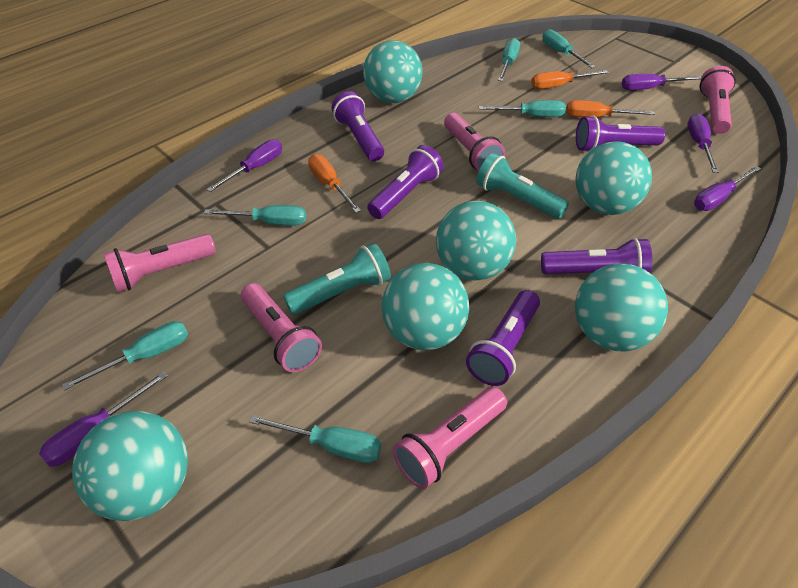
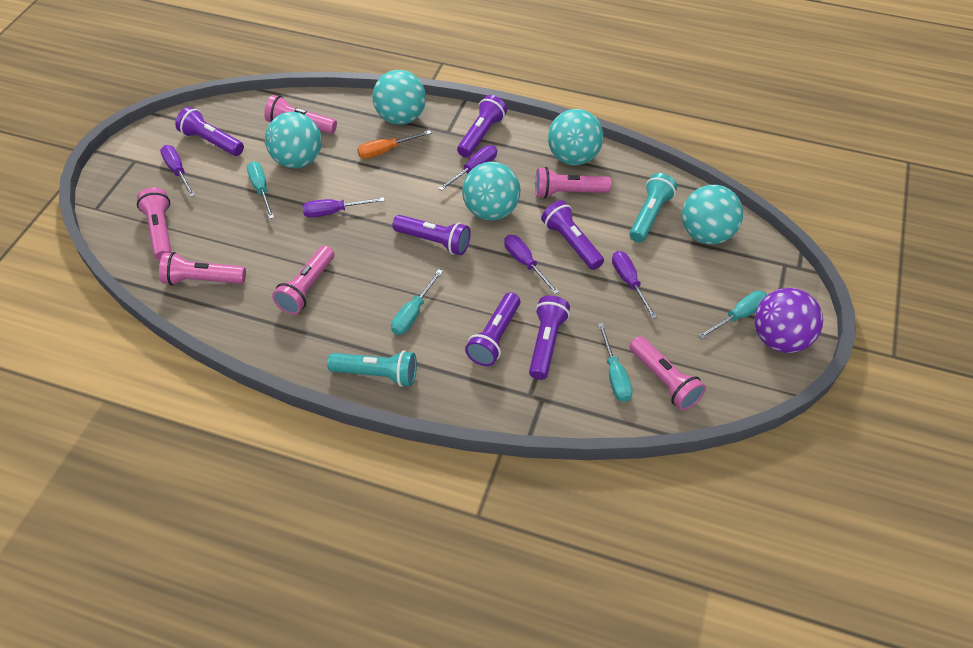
orange screwdriver: [308,154,361,213] [531,70,609,89] [566,100,655,117] = 3 -> [357,130,431,159] = 1
pink flashlight: [103,234,216,292] [241,283,322,372] [393,387,507,489] [444,113,505,171] [700,66,736,134] = 5 -> [137,188,172,260] [159,252,246,286] [264,95,337,134] [272,246,334,315] [535,167,611,198] [630,336,706,411] = 6
purple ball: none = 0 -> [755,288,823,353] = 1
purple flashlight: [331,91,384,161] [367,145,444,219] [466,290,540,386] [541,238,652,274] [576,115,665,152] = 5 -> [175,107,244,156] [392,215,471,255] [457,95,507,157] [465,292,520,366] [529,296,570,380] [541,200,604,270] = 6
turquoise ball: [72,411,188,521] [363,40,422,103] [382,263,469,350] [436,201,516,281] [575,264,668,352] [576,141,652,215] = 6 -> [265,112,322,168] [373,70,426,125] [462,162,520,221] [548,109,603,165] [682,185,743,244] = 5
turquoise screwdriver: [62,321,188,391] [204,205,306,226] [249,415,381,463] [479,100,566,117] [498,38,520,81] [543,29,596,68] = 6 -> [247,161,274,219] [391,269,443,335] [598,323,633,402] [698,291,767,339] = 4

